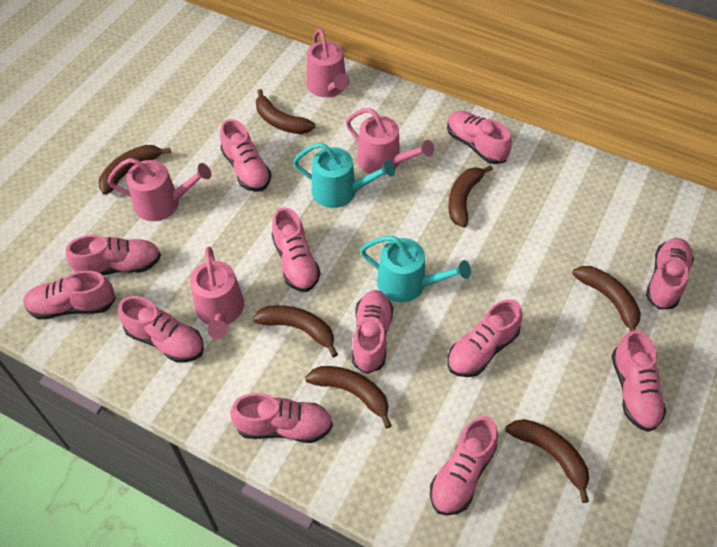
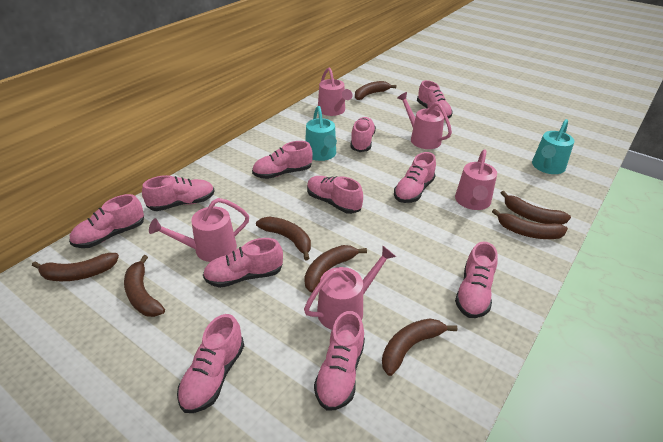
brown banana: [99,145,171,195] [253,305,338,357] [256,89,315,134] [305,366,392,429] [448,165,493,227] [505,419,589,503] [572,266,641,331] = 7 -> [32,253,119,281] [124,255,165,317] [256,217,311,261] [304,245,367,293] [355,81,396,100] [382,318,457,376] [492,209,568,239] [501,191,571,224] = 8
pink shoe: [23,271,116,319] [66,235,161,275] [118,296,204,362] [220,119,271,192] [230,393,333,443] [272,207,320,292] [352,290,393,374] [430,416,498,515] [447,111,512,164] [447,299,523,377] [612,330,666,432] [646,238,694,309] = 12 -> [69,194,144,248] [142,175,215,211] [177,314,244,413] [203,238,283,288] [252,141,313,179] [307,176,363,214] [314,311,365,411] [350,117,376,152] [394,152,436,203] [417,80,452,119] [455,242,498,318] = 11
pink watering can: [108,158,211,221] [190,247,244,339] [307,28,349,97] [346,108,434,175] = 4 -> [149,198,249,262] [304,246,396,330] [318,67,352,116] [397,92,452,149] [455,149,497,210] = 5

